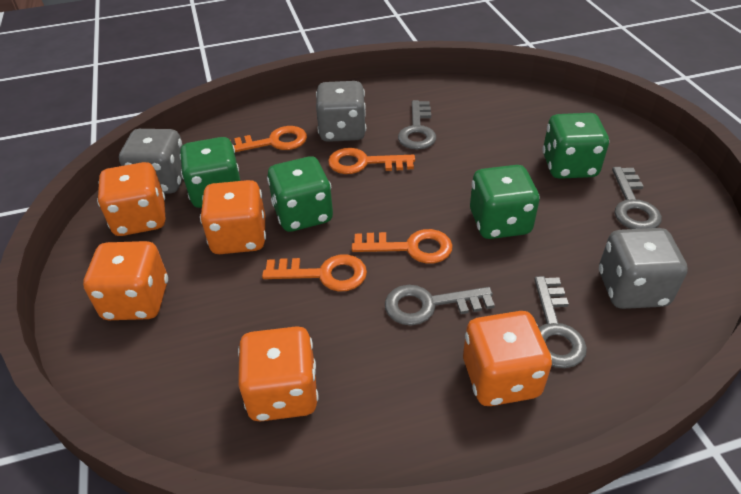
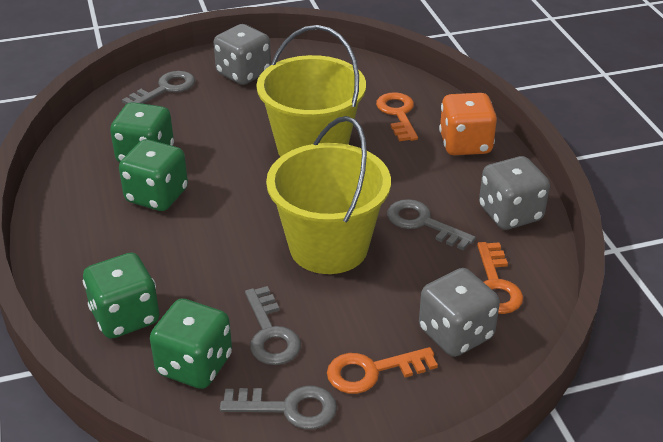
orange dice: [83,241,168,320] [97,162,165,236] [200,180,266,254] [238,326,318,422] [463,311,552,406] = 5 -> [439,93,497,155] = 1
orange key: [230,126,307,152] [262,254,367,291] [328,148,415,174] [352,229,453,264] = 4 -> [327,347,438,394] [376,92,418,141] [477,242,523,314] = 3
yellow bucket: none = 0 -> [257,25,366,157] [266,116,391,274] = 2

